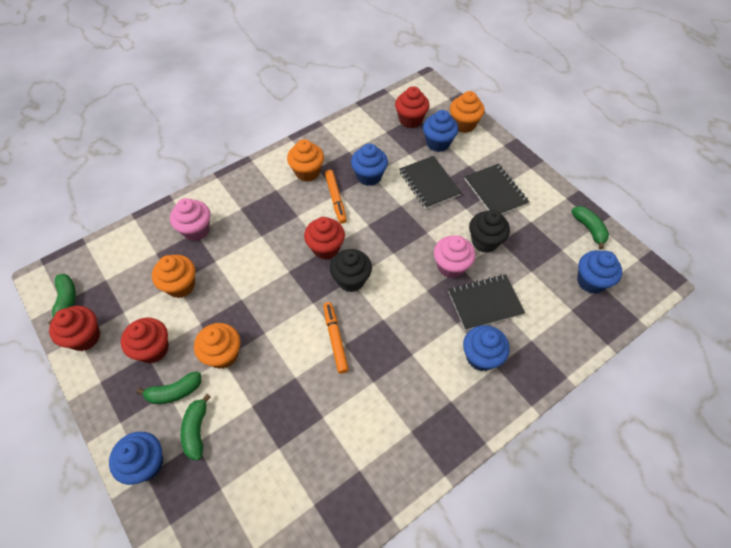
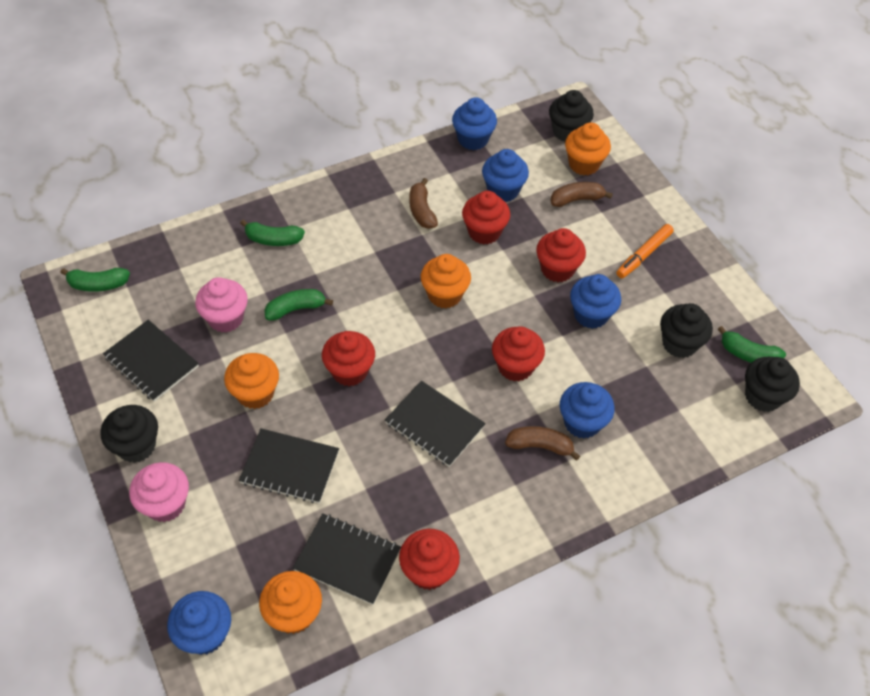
black cupcake: [330,249,372,292] [469,210,510,253] = 2 -> [100,405,158,463] [549,90,594,142] [660,303,713,358] [745,357,800,412] = 4
black notebook: [400,156,462,209] [448,274,525,330] [465,164,529,215] = 3 -> [103,320,199,402] [239,428,339,503] [293,513,401,605] [385,381,486,467] = 4
brown banana: none = 0 -> [409,178,438,229] [505,426,580,461] [550,182,613,207] = 3
orange marker: [323,302,349,374] [325,170,347,224] = 2 -> [616,224,674,278] = 1
red cupcake: [49,306,100,351] [121,318,169,363] [304,217,345,260] [395,86,429,128] = 4 -> [322,331,375,386] [399,529,460,590] [462,191,510,245] [492,326,545,381] [536,228,586,282] = 5

